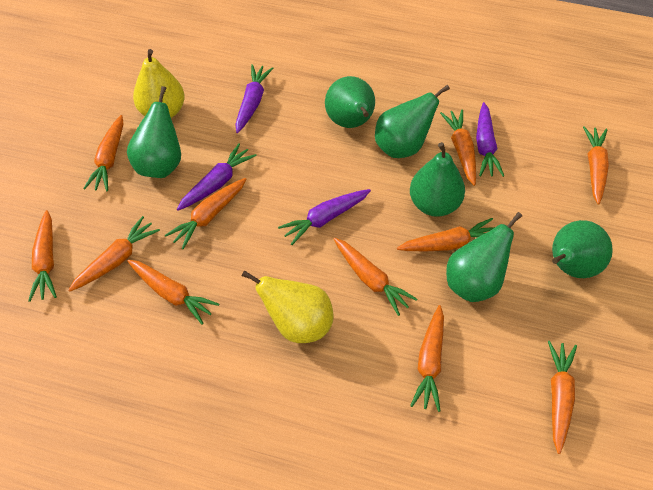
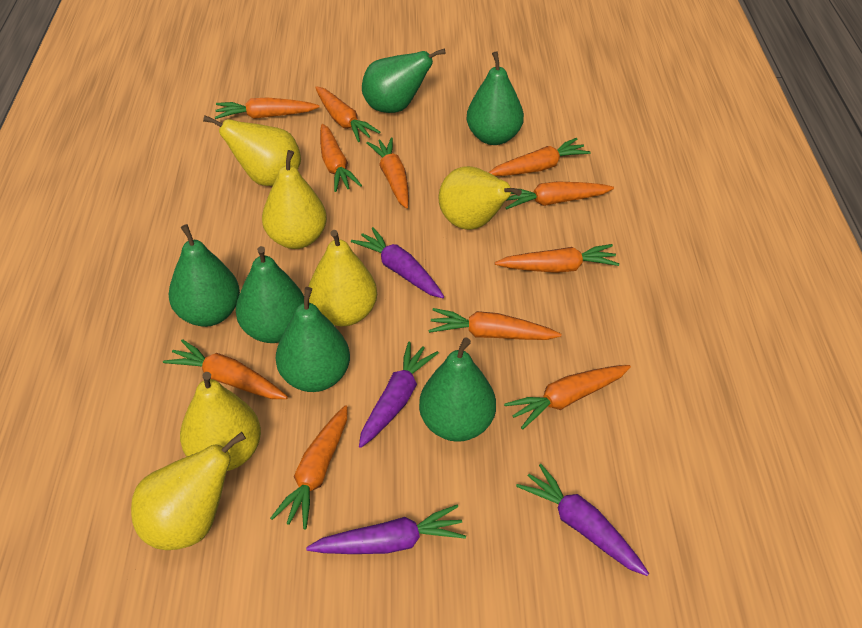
yellow pear: [133,49,185,118] [242,270,333,343] = 2 -> [131,432,246,550] [180,372,261,471] [203,115,301,186] [262,150,327,249] [309,230,377,326] [439,166,522,230] = 6

